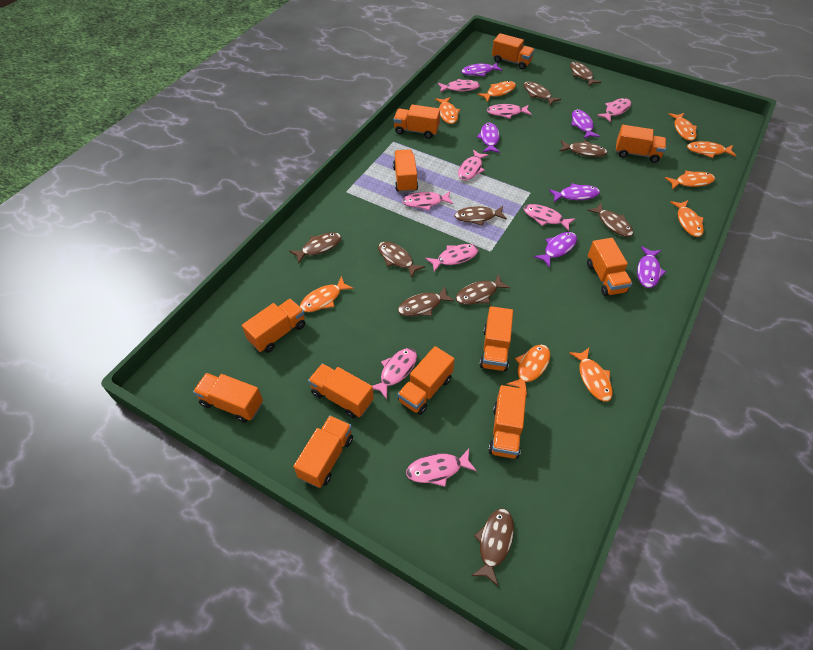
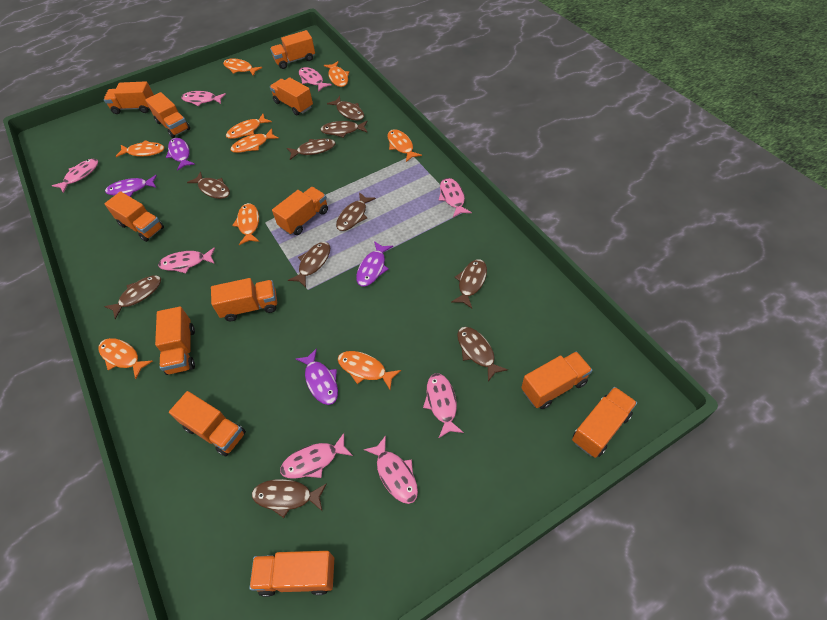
pink fish: [372,348,417,399] [402,191,454,210] [406,449,477,487] [425,244,479,272] [438,79,480,92] [458,150,489,180] [487,104,532,119] [524,204,575,231] [597,98,631,123] = 9 -> [52,159,98,193] [158,247,215,273] [181,91,226,106] [280,433,353,479] [299,67,332,92] [364,435,418,504] [423,373,464,438] [439,178,472,217] = 8
purple fish: [461,62,503,76] [477,123,500,153] [534,232,577,268] [549,183,600,202] [571,110,600,139] [637,246,666,288] = 6 -> [105,175,157,197] [166,138,195,171] [296,348,338,405] [356,241,393,286] = 4

